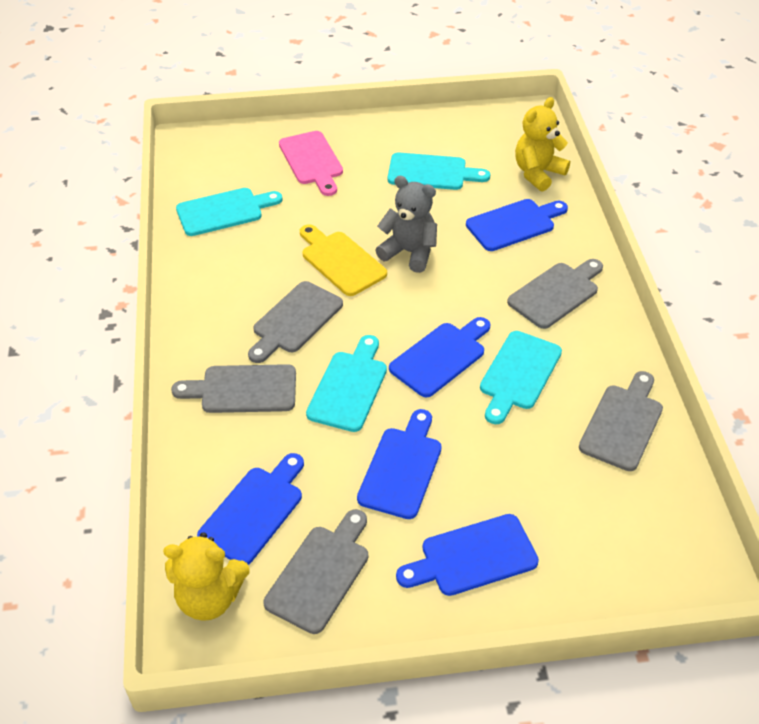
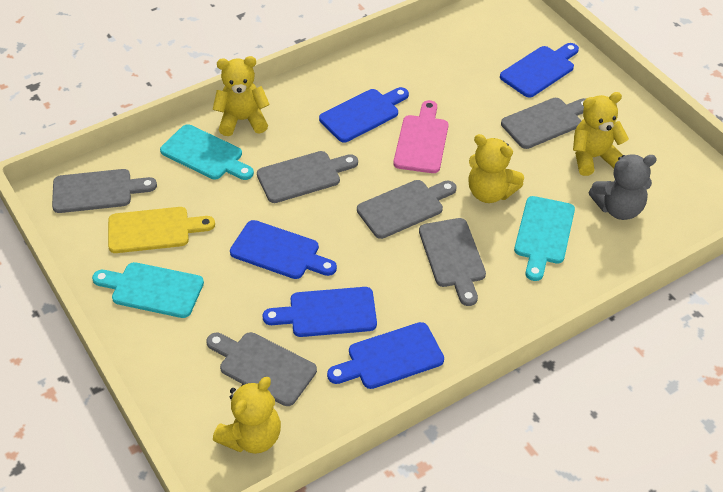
grey cutting board: [171,364,296,413] [248,281,343,363] [263,509,368,634] [507,259,603,329] [579,371,663,471] = 5 -> [52,169,157,213] [206,332,317,406] [257,151,358,203] [357,180,456,239] [419,218,486,306] [501,98,586,149] = 6
turquoise cutting board: [176,188,283,236] [306,335,387,432] [388,152,490,190] [480,331,562,424] = 4 -> [92,262,204,318] [160,124,254,180] [514,196,575,281] = 3
yellow teddy bear: [163,532,249,621] [515,97,570,192] = 2 -> [213,56,270,136] [213,377,281,454] [468,134,524,203] [573,92,629,176] = 4

